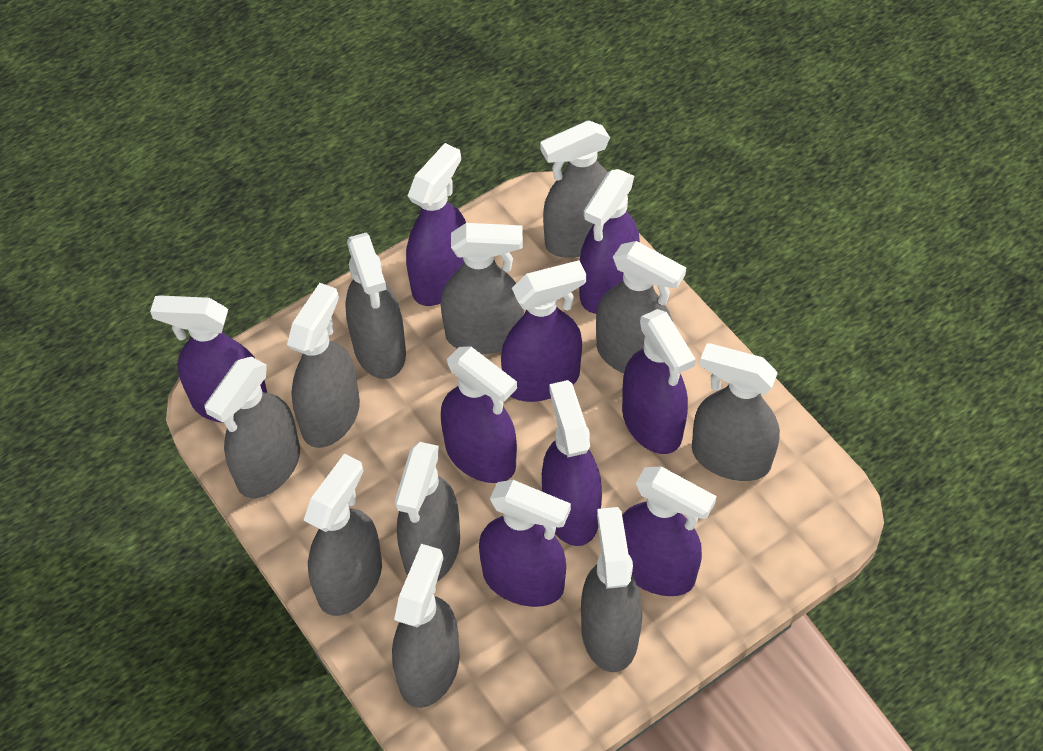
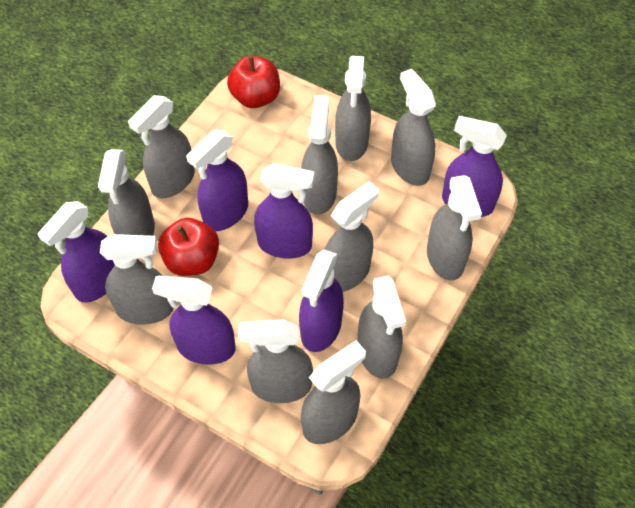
purple spray bottle: [150,295,267,423] [406,143,466,306] [441,347,517,483] [479,480,571,607] [501,260,586,402] [542,380,602,546] [579,169,640,314] [622,309,696,454] [622,466,717,596] = 9 -> [37,201,115,303] [152,276,236,365] [186,130,248,231] [254,163,314,259] [299,250,344,352] [442,116,507,217] = 6
red apple: none = 0 -> [158,218,219,276] [227,56,280,108] = 2

